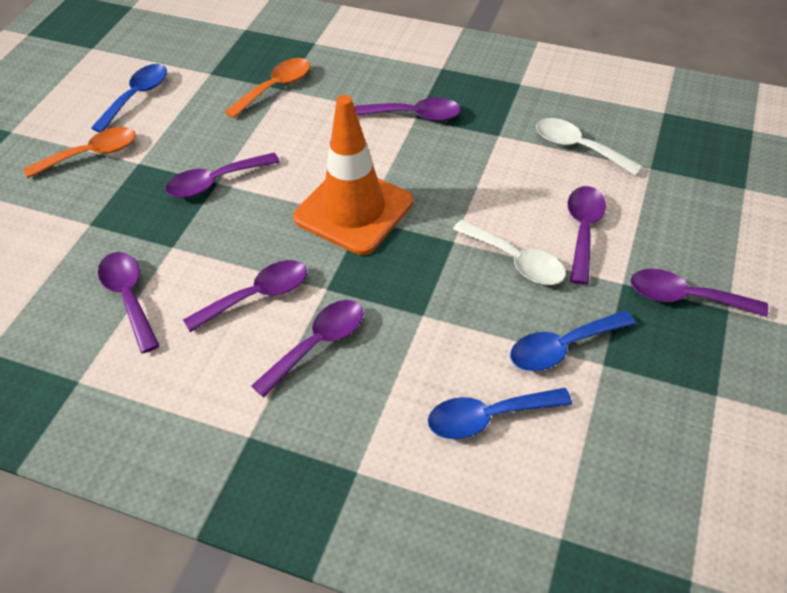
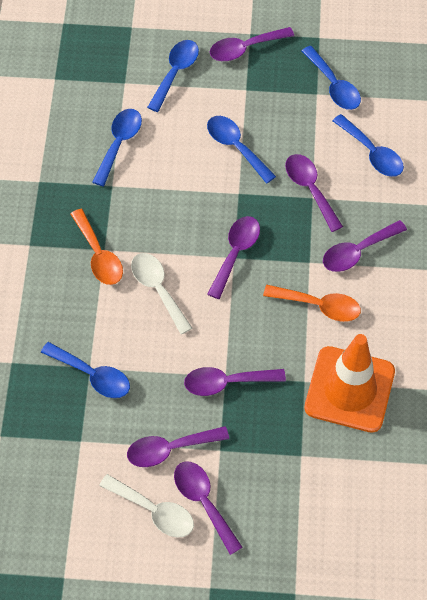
blue spoon: [91,64,167,132] [428,388,572,439] [510,310,635,371] = 3 -> [41,342,130,398] [92,109,142,186] [147,40,199,112] [207,116,276,184] [302,46,361,110] [333,114,404,177] = 6

